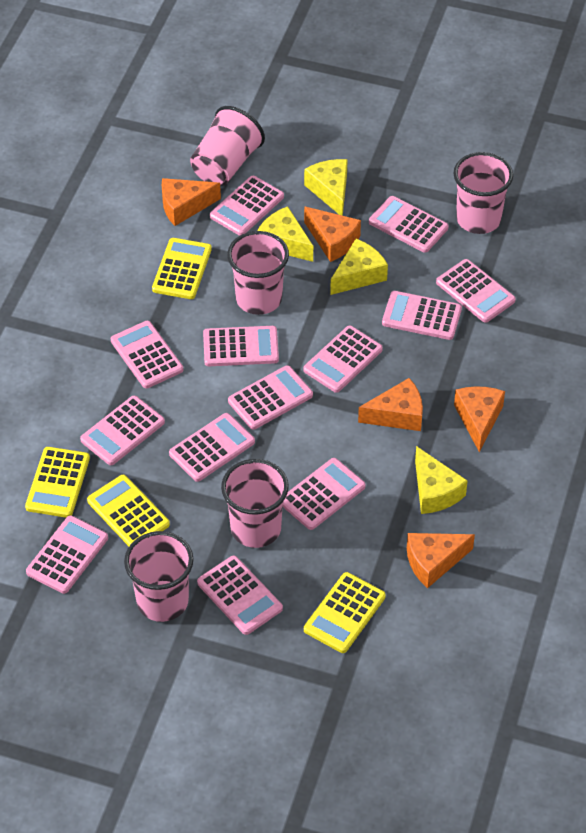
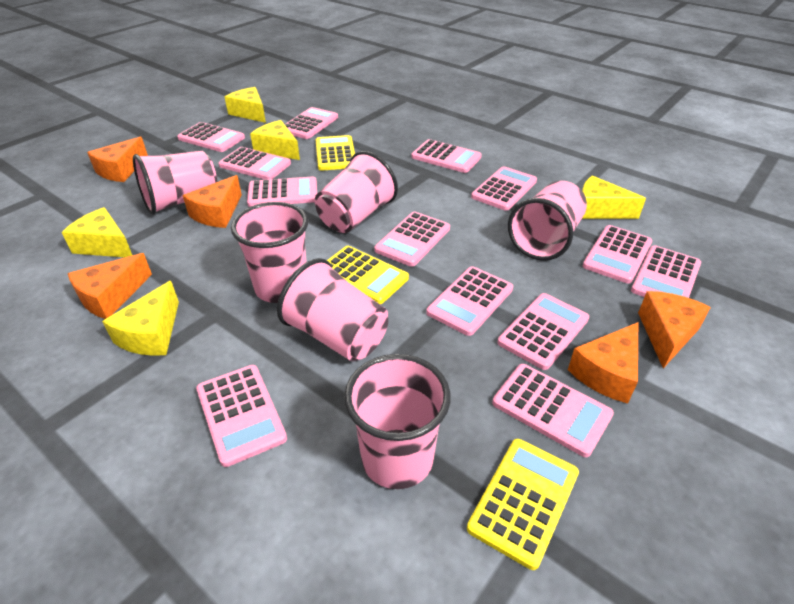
pink cup: [124,531,193,622] [190,106,265,186] [221,459,289,548] [227,231,289,315] [453,152,513,234] = 5 -> [133,151,217,215] [231,202,308,303] [277,258,388,362] [315,151,398,233] [344,354,451,489] [508,181,587,261] = 6
yellow calculator: [25,447,90,518] [87,475,170,546] [152,238,212,299] [304,572,386,653] = 4 -> [315,135,355,171] [327,246,409,304] [467,439,579,570] = 3
yellow cheese: [257,206,313,262] [304,159,348,216] [330,239,388,295] [415,446,468,514] = 4 -> [61,207,132,257] [102,281,179,356] [225,87,266,123] [250,120,300,160] [582,176,646,219] = 5

